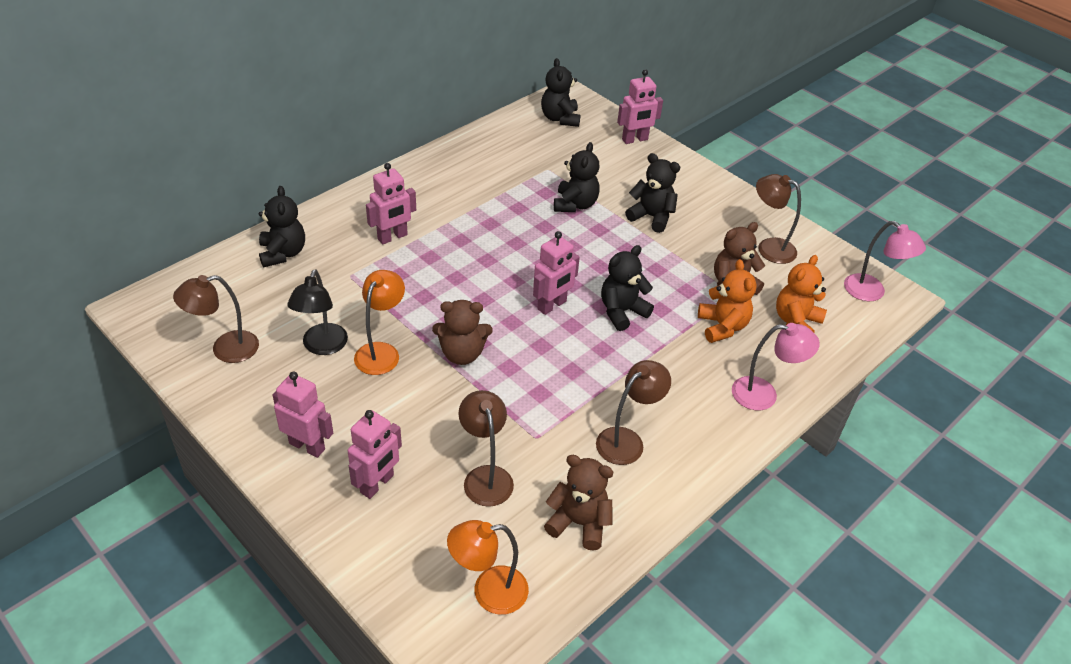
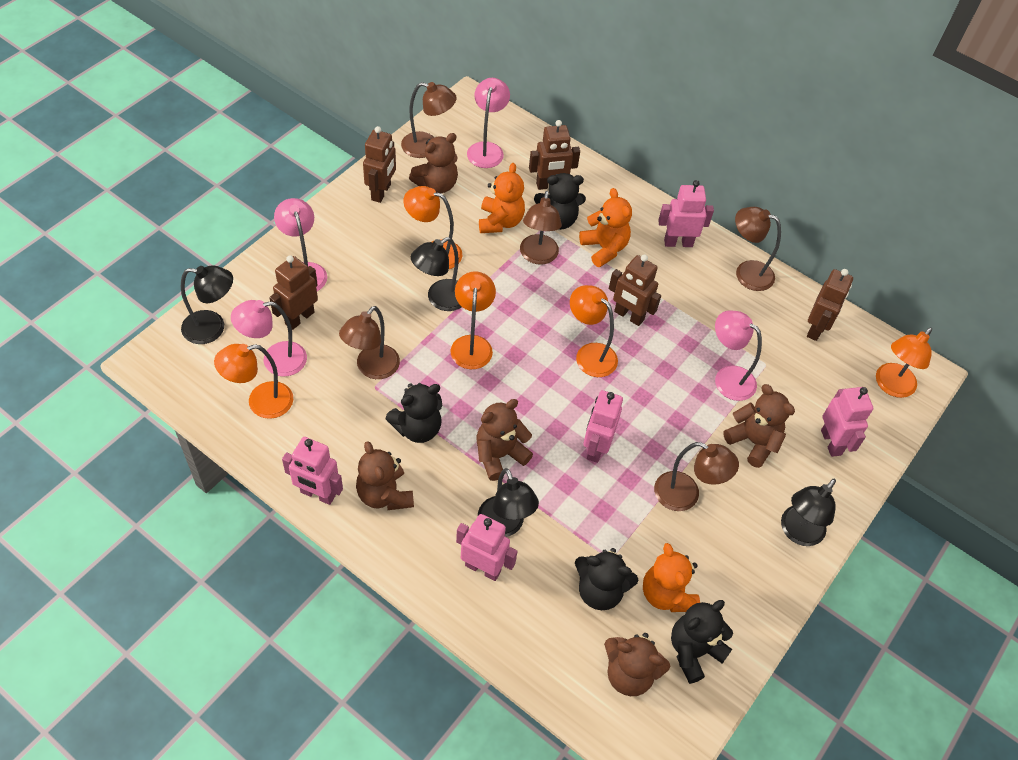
black lamp: [287,269,348,355] = 1 -> [181,265,233,344] [411,237,461,311] [478,468,539,537] [781,479,836,546] = 4
black teddy bear: [259,186,305,268] [541,58,581,127] [554,142,600,212] [601,245,654,331] [625,153,680,233] = 5 -> [386,383,442,443] [534,173,586,230] [575,548,638,610] [671,600,733,684] = 4
brown lamp: [173,275,259,363] [458,390,514,507] [596,360,671,465] [756,174,801,264] = 4 -> [339,306,400,379] [401,82,457,158] [520,191,562,265] [654,442,739,511] [735,207,781,291] = 5
brown robot: none = 0 -> [269,255,318,330] [363,126,396,203] [529,120,580,190] [609,254,661,326] [807,269,853,341] = 5
brown teddy bear: [432,300,492,365] [544,455,613,551] [714,222,765,295] = 3 -> [356,441,414,510] [409,133,458,193] [476,399,533,481] [604,633,670,696] [723,384,795,468] = 5
orange lamp: [354,270,405,375] [447,520,529,615] = 2 -> [214,344,293,419] [403,186,463,269] [450,271,496,369] [570,285,618,377] [876,327,932,398] = 5
orange teddy bear: [698,259,757,343] [776,255,827,332] = 2 -> [479,163,525,233] [579,188,632,267] [643,543,700,612] = 3
pink lamp: [732,323,820,410] [844,221,926,301] = 2 -> [231,300,307,377] [274,198,327,291] [467,78,510,168] [715,310,762,401] = 4

